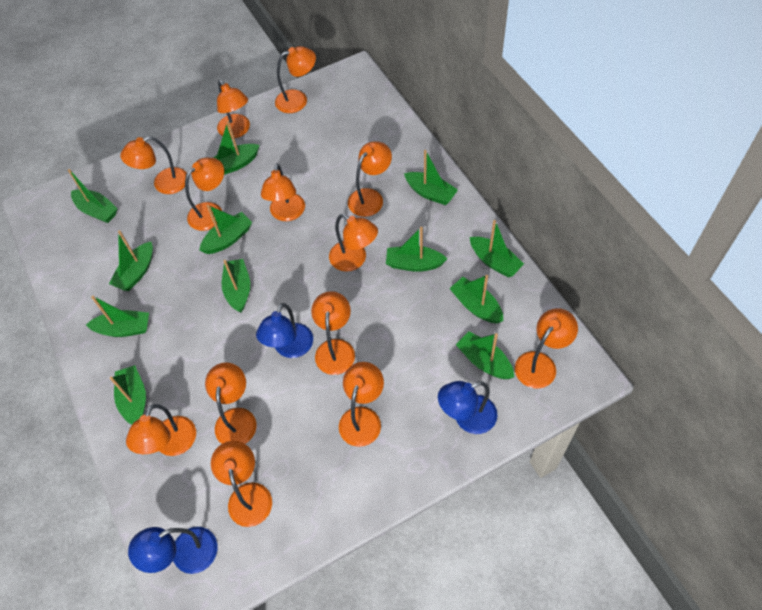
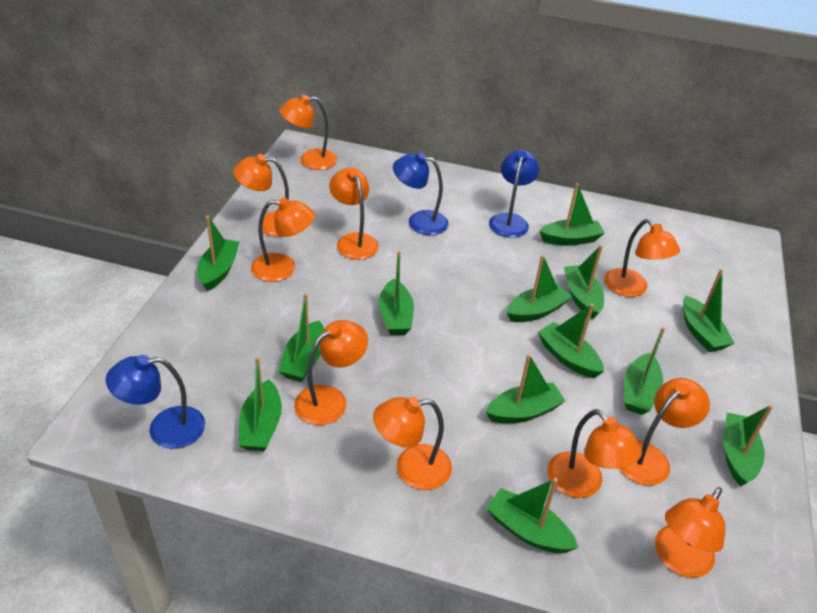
green boat: [68,169,118,223] [86,296,149,337] [109,231,153,291] [110,365,146,424] [199,205,252,254] [213,121,259,175] [222,259,250,313] [386,227,447,272] [404,150,458,205] [449,275,503,323] [456,331,514,379] [470,220,524,277] = 12 -> [198,216,239,291] [239,357,282,451] [278,293,324,382] [379,251,414,335] [486,354,566,423] [486,478,578,553] [507,255,571,322] [538,304,604,378] [540,183,605,246] [564,245,604,319] [624,327,665,415] [683,269,735,352] [723,405,773,487] = 13
orange lamp: [120,136,187,194] [126,404,196,456] [185,158,224,231] [205,362,257,444] [211,441,272,527] [217,80,250,139] [261,163,305,221] [275,46,316,113] [311,291,355,375] [329,214,378,272] [339,362,384,447] [348,141,392,217] [515,308,578,389] = 13 -> [233,154,289,237] [251,198,315,282] [280,95,337,170] [294,320,368,425] [329,167,379,260] [373,397,452,490] [547,409,642,498] [604,219,680,297] [619,378,710,485] [655,487,725,578] = 10

